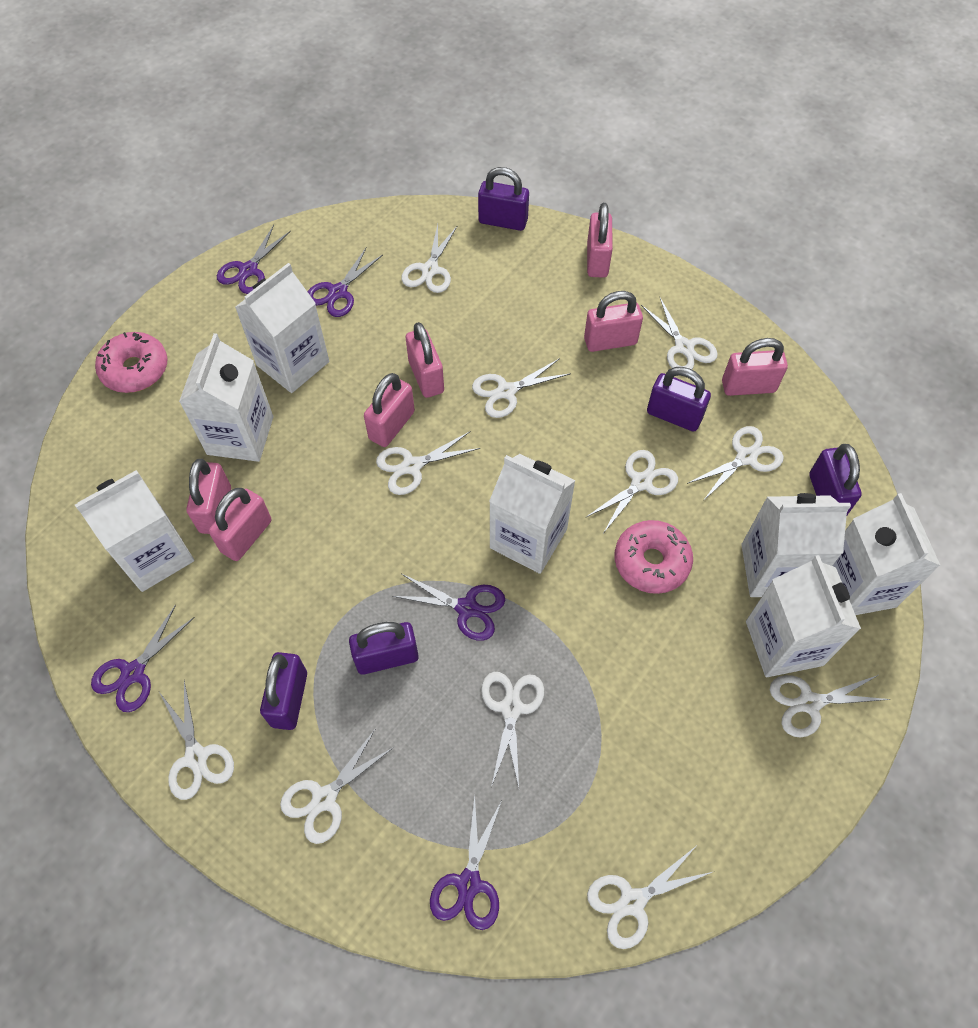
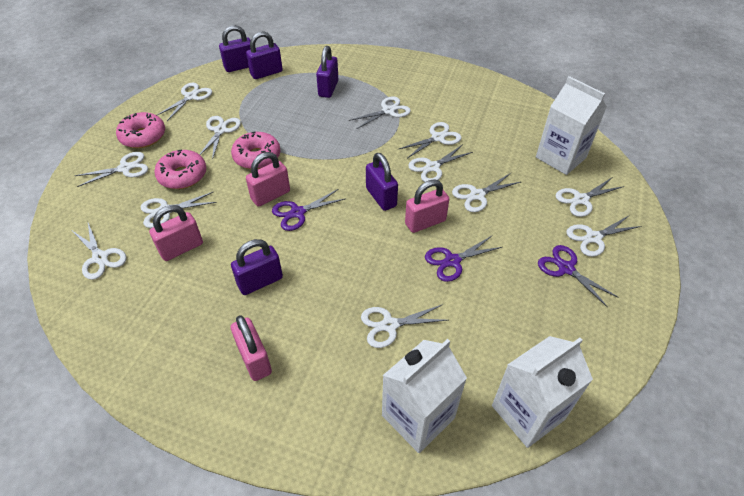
pink donut: [95,332,168,393] [615,520,693,594] = 2 -> [116,112,165,148] [154,150,206,189] [231,132,281,169] = 3
pink padlock: [186,459,231,534] [209,488,271,561] [364,373,415,447] [406,322,444,398] [584,291,643,352] [587,203,613,278] [722,338,788,396] = 7 -> [149,205,203,261] [231,315,272,381] [246,152,290,207] [405,179,449,233] = 4
purple scissors: [91,604,195,712] [217,225,291,294] [307,248,383,317] [392,574,505,641] [430,795,501,930] = 5 -> [272,189,346,231] [425,236,502,282] [538,245,619,308] = 3
white carton: [75,470,194,592] [179,333,273,462] [235,263,329,393] [489,454,576,574] [741,493,851,597] [746,555,861,677] [833,493,941,615] = 7 -> [382,339,467,453] [492,336,593,448] [536,76,607,175] = 3
white scissors: [159,681,234,800] [280,730,394,844] [376,431,480,495] [401,224,457,293] [472,358,571,418] [481,672,544,788] [585,450,678,532] [587,846,712,949] [641,298,718,370] [687,426,784,501] [770,675,891,738] = 11 -> [72,223,127,280] [75,152,148,187] [141,191,217,228] [157,83,212,121] [199,116,241,160] [349,96,411,129] [361,304,448,348] [399,122,462,158] [408,144,473,182] [452,173,521,212] [555,178,624,217] [566,216,642,257] = 12

